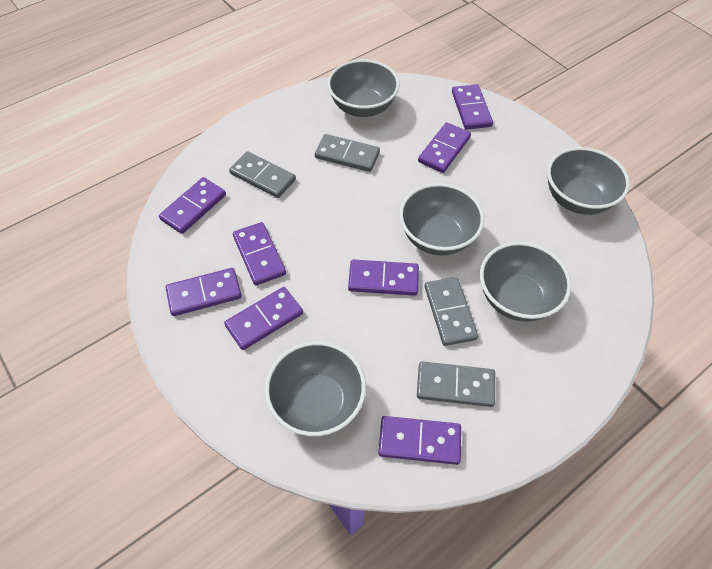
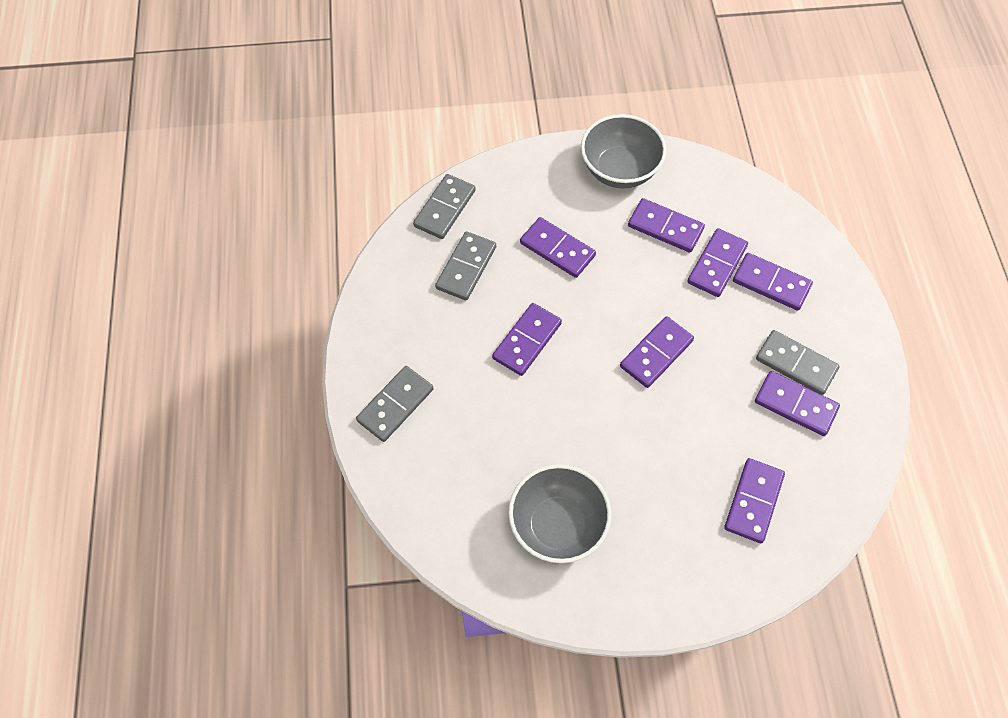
grey bowl: [265,341,366,436] [327,59,400,117] [399,183,484,255] [480,242,571,322] [547,147,630,215] = 5 -> [508,464,612,563] [581,114,666,189] = 2

